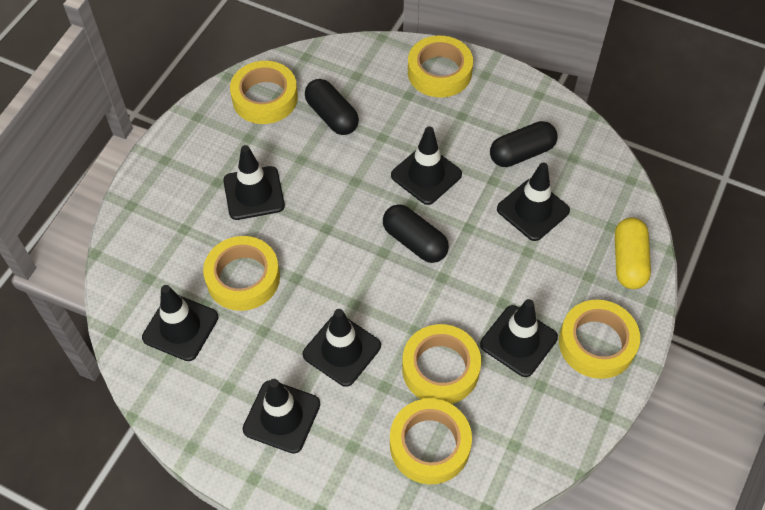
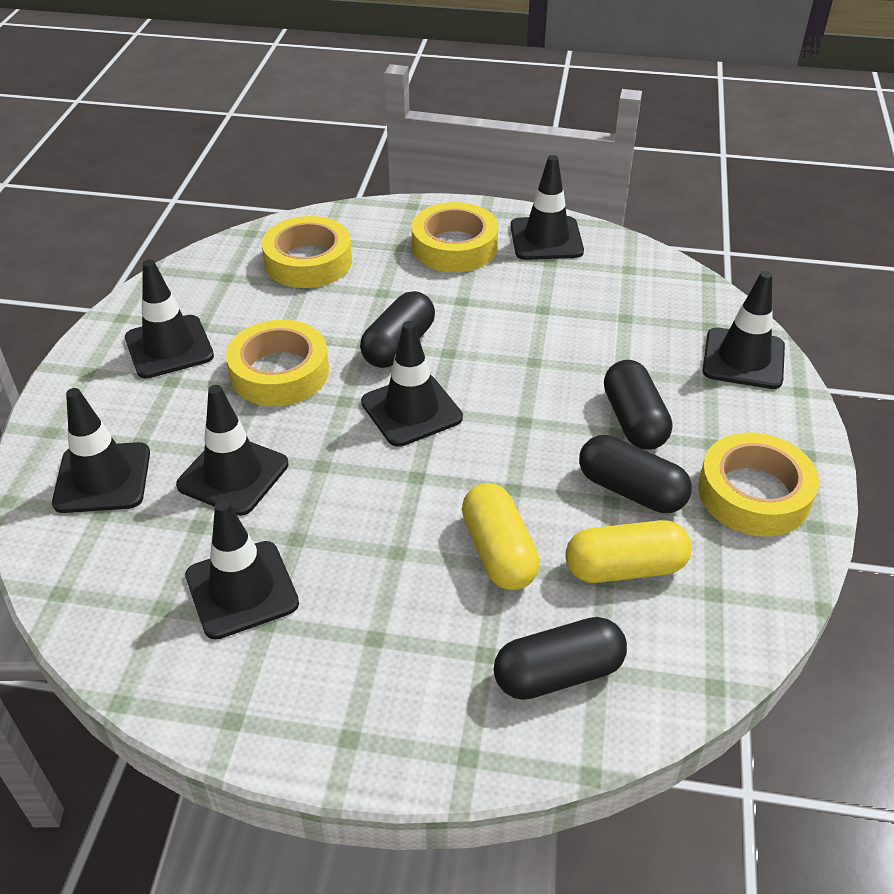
black capsule: [305,79,359,135] [383,204,449,263] [490,121,558,167] = 3 -> [360,291,435,368] [494,617,627,700] [579,435,692,513] [604,360,672,450] = 4
yellow capsule: [615,217,651,289] = 1 -> [462,483,540,590] [565,520,692,583] = 2
yellow tape: [203,236,280,311] [230,61,298,124] [390,398,472,484] [402,324,481,404] [408,36,473,97] [559,300,640,379] = 6 -> [226,320,329,406] [262,216,352,288] [411,202,498,272] [698,432,819,536] = 4

